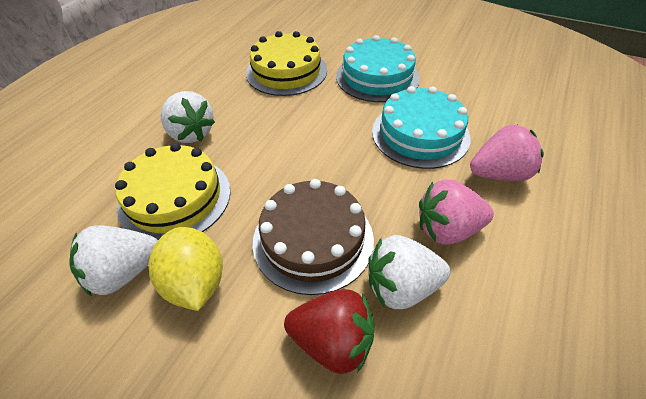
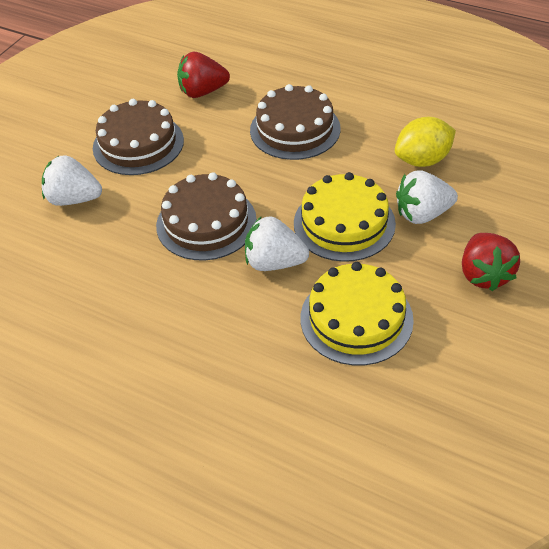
brown cake: [253,179,374,295] = 1 -> [93,99,184,175] [156,172,257,261] [250,84,341,160] = 3
pink strawberry: [419,179,494,245] [470,125,544,181] = 2 -> none = 0
red strawberry: [284,289,374,374] = 1 -> [177,52,230,98] [462,233,520,291] = 2
turquoise cake: [336,35,420,102] [372,86,471,169] = 2 -> none = 0

